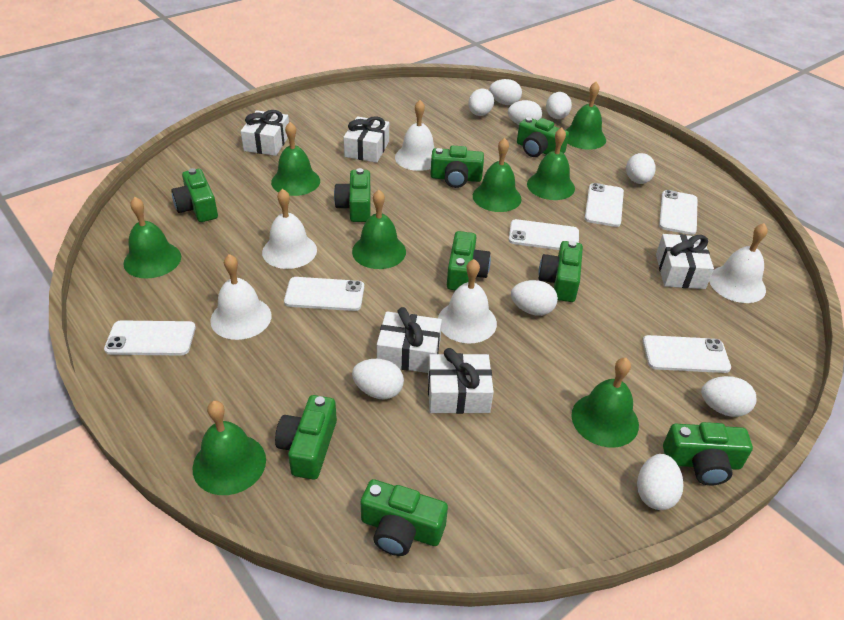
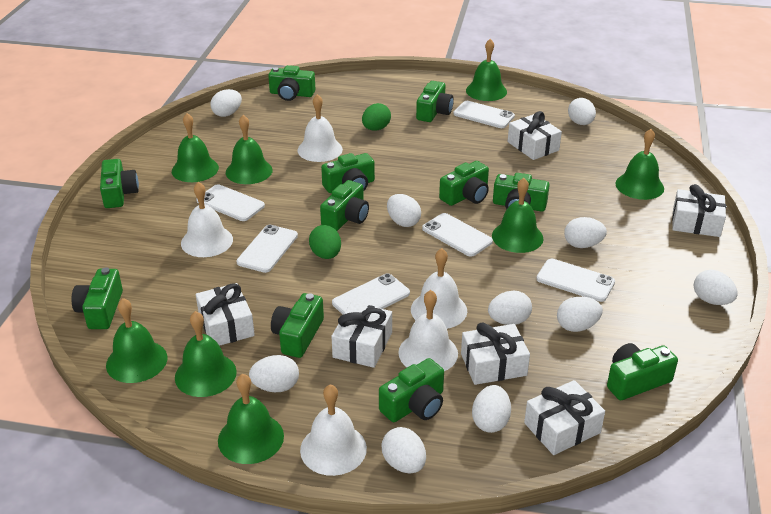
green camera: [171,168,218,222] [275,395,337,480] [334,168,371,222] [360,479,448,556] [430,145,484,188] [447,231,491,291] [517,117,569,157] [538,241,583,302] [663,422,753,485] = 9 -> [71,268,123,329] [100,159,139,208] [268,65,316,101] [271,293,324,358] [320,180,369,231] [321,153,375,193] [379,358,444,422] [416,81,454,122] [439,161,489,206] [493,173,550,212] [607,343,678,400] = 11
green egg: none = 0 -> [309,225,341,259] [362,103,391,131] = 2
white egg: [352,359,404,400] [468,89,494,116] [489,79,522,105] [508,100,542,125] [511,280,558,316] [546,92,572,119] [626,153,656,184] [637,454,683,510] [701,376,757,417] = 9 -> [210,89,242,117] [249,355,299,392] [381,427,426,473] [387,194,421,227] [472,385,511,433] [488,291,532,325] [557,297,603,332] [564,217,607,248] [568,98,596,125] [694,270,738,305] = 10
white gift: [241,110,289,156] [343,116,389,163] [377,307,442,373] [428,348,494,414] [656,234,714,289] = 5 -> [196,283,255,346] [332,302,392,368] [461,323,530,385] [508,111,562,160] [524,380,605,455] [672,184,726,237] = 6

